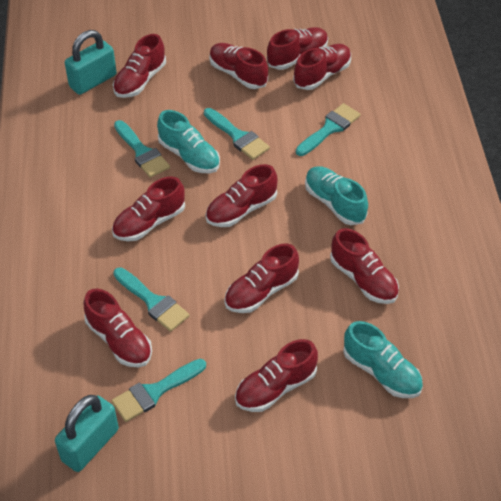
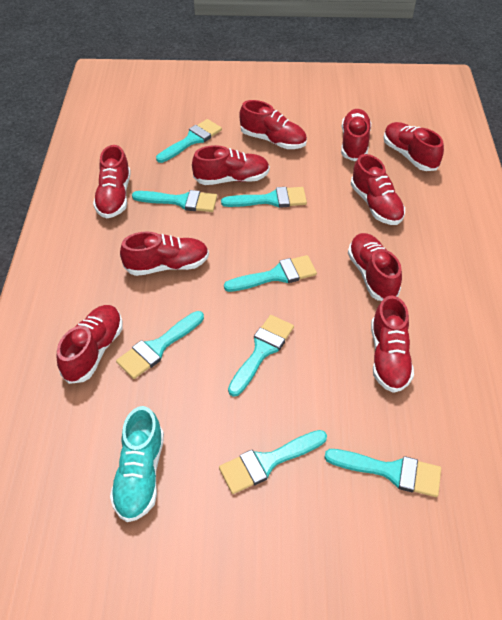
turquoise brush: [111,359,206,422] [114,120,170,178] [114,267,190,332] [204,108,270,160] [296,103,361,156] = 5 -> [116,311,204,379] [132,190,217,212] [156,119,222,163] [219,430,327,494] [221,187,307,208] [224,255,317,292] [228,315,294,397] [324,449,441,497] = 8
turquoise padlock: [55,395,119,472] [65,30,117,95] = 2 -> none = 0
turquoise shoe: [157,110,220,173] [305,166,368,225] [343,321,423,398] = 3 -> [110,406,164,522] = 1

